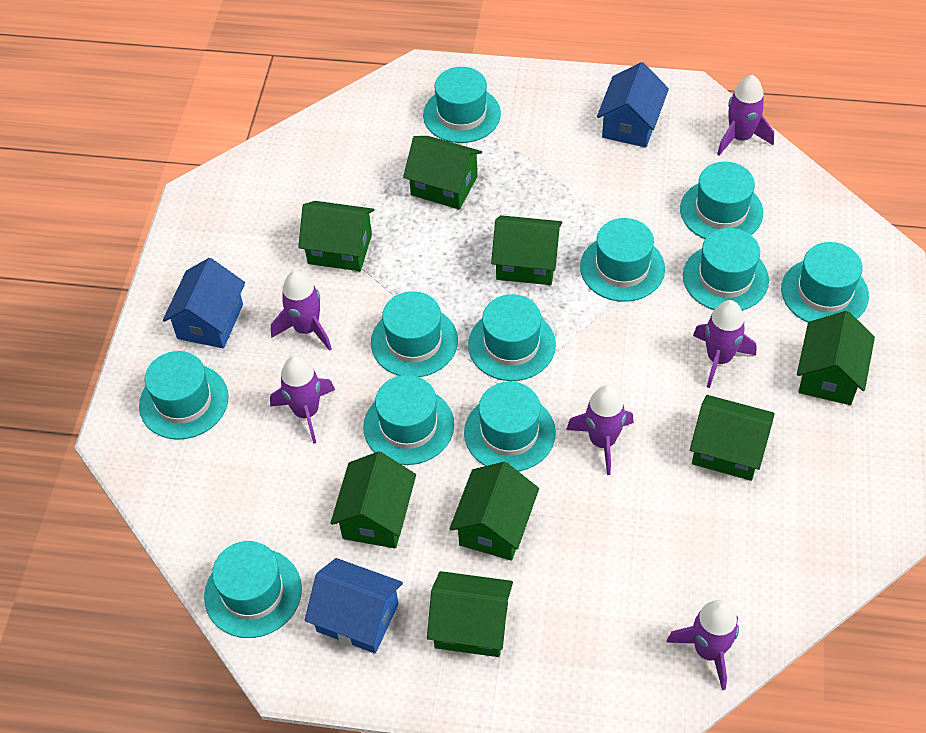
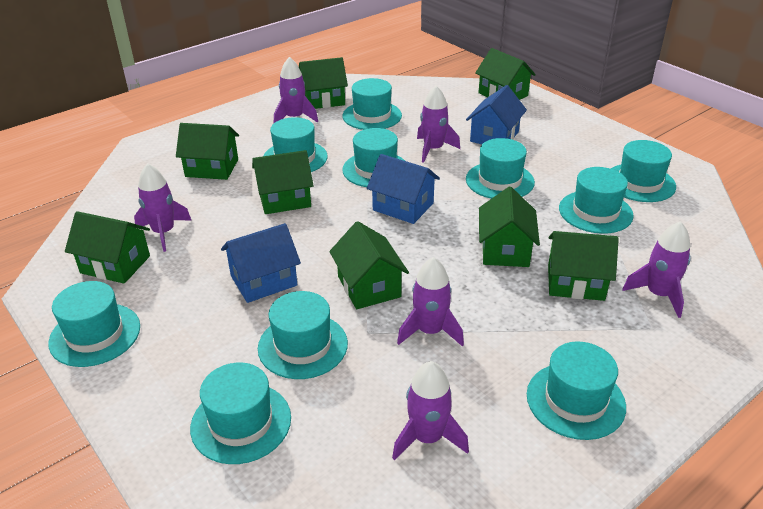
turquoise hat: [139,351,228,440] [204,541,302,638] [363,375,454,465] [371,291,458,377] [423,67,501,143] [464,382,556,472] [468,294,556,381] [580,218,665,302] [680,162,763,239] [683,228,769,311] [781,242,869,322] = 11 -> [48,281,140,367] [190,363,291,464] [258,291,348,379] [263,117,328,172] [342,78,402,130] [342,128,405,187] [466,138,535,199] [527,342,626,440] [559,167,634,234] [611,140,676,202] = 10

